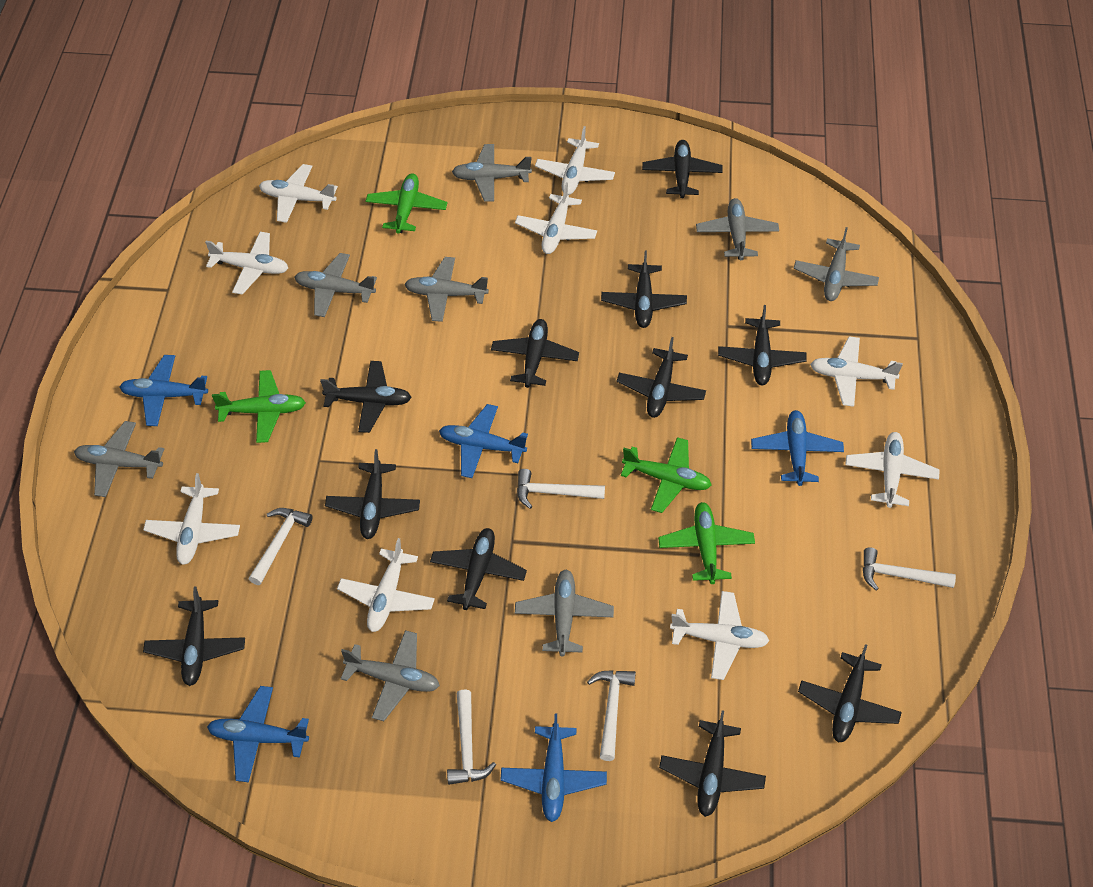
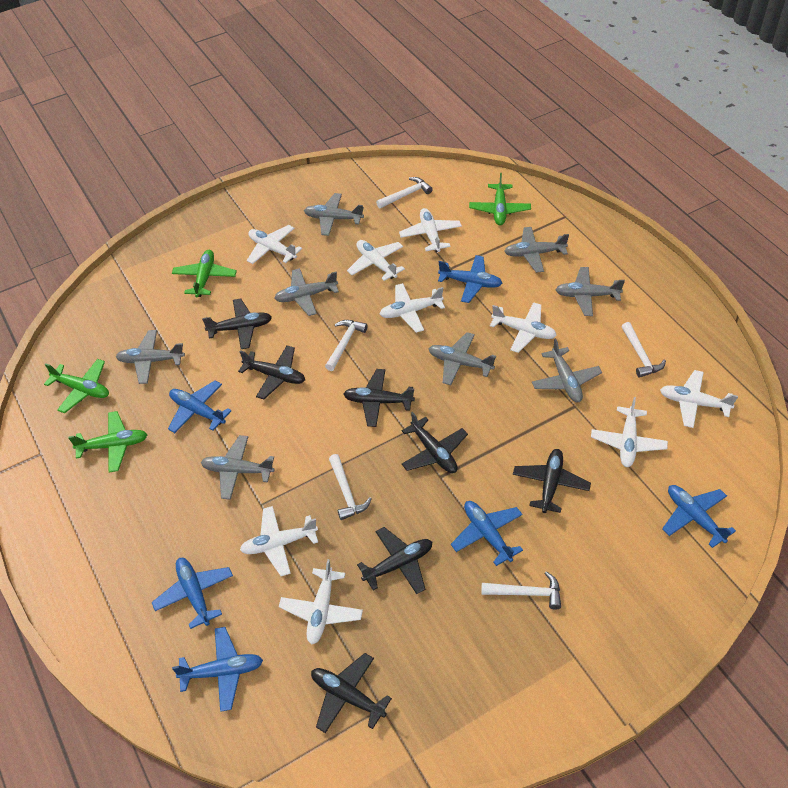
black plane: [143,587,245,686] [320,361,412,433] [325,449,420,539] [430,528,527,610] [491,319,579,388] [601,250,687,328] [617,337,706,418] [642,140,722,198] [659,710,766,817] [718,305,807,385] [798,644,902,743] = 11 -> [202,298,272,349] [238,345,305,399] [311,653,392,733] [343,369,415,427] [357,527,432,594] [401,412,468,473] [513,449,591,513] = 7
blue plane: [120,355,208,426] [207,686,309,782] [439,404,528,478] [501,713,607,822] [751,410,844,486] = 5 -> [152,558,233,629] [168,380,232,433] [172,627,263,712] [438,255,502,303] [451,501,523,566] [662,485,736,548] = 6

